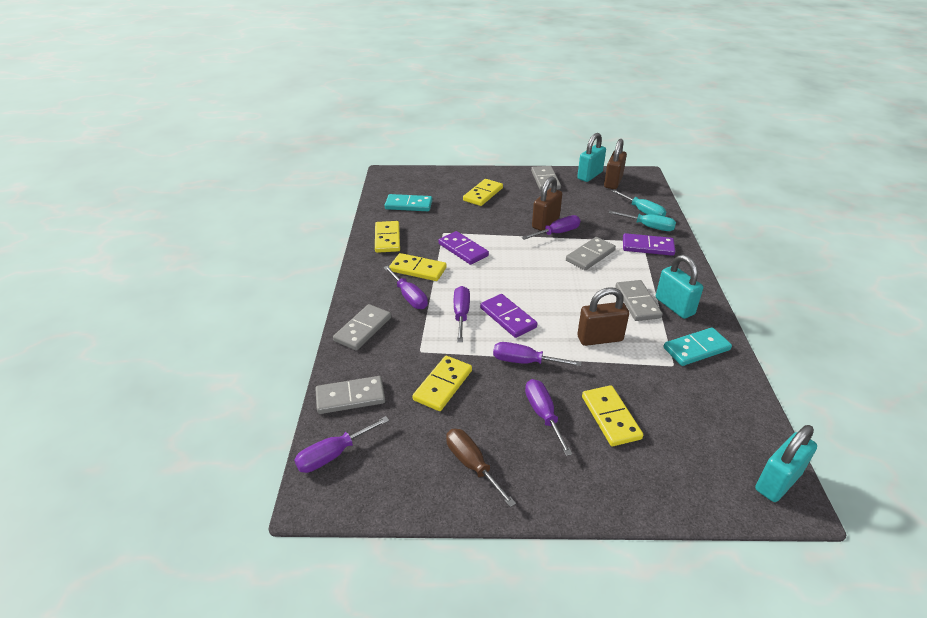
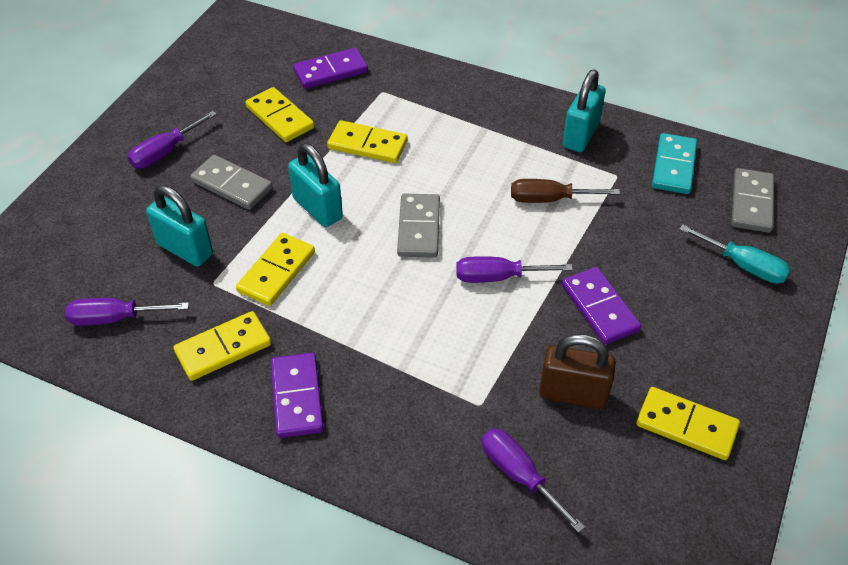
brown padlock: [532,177,562,231] [577,287,629,346] [604,139,627,189] = 3 -> [539,334,616,409] = 1
grey domino: [315,376,385,414] [333,304,391,351] [531,166,561,191] [566,237,616,270] [615,280,663,321] = 5 -> [190,155,273,210] [397,194,440,258] [731,168,774,233] = 3
purple screwdriver: [294,416,389,473] [383,266,428,309] [454,286,470,342] [493,342,582,366] [522,215,581,240] [525,379,572,456] = 6 -> [65,298,189,326] [128,111,217,168] [456,256,573,283] [482,429,585,533] = 4
turquoise domino: [385,194,433,211] [663,327,732,366] = 2 -> [652,133,697,194] = 1
turquoise screwdriver: [608,211,676,231] [611,190,666,217] = 2 -> [679,224,791,284] = 1

